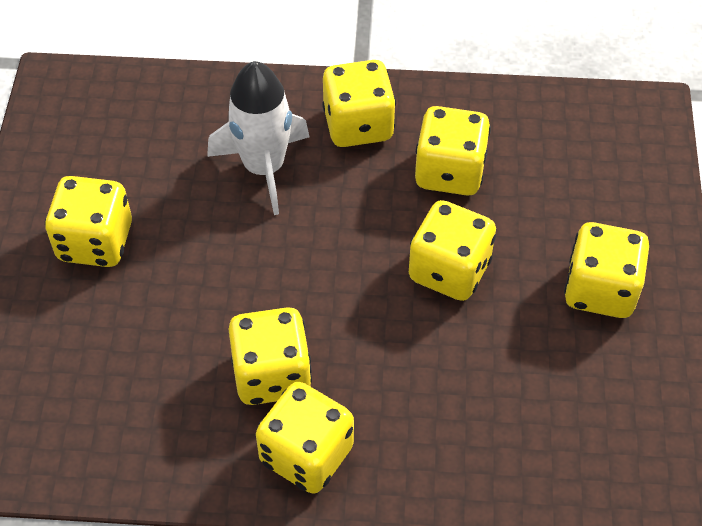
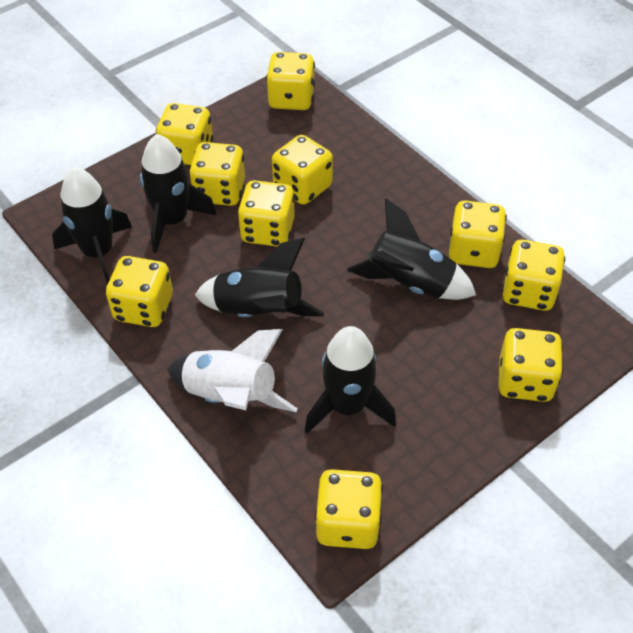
black rocket: none = 0 -> [52,167,132,285] [140,134,217,253] [195,238,324,317] [305,326,396,433] [347,199,476,300] = 5
yellow dice: [45,176,132,267] [228,307,312,405] [256,382,354,494] [322,60,396,147] [409,200,496,301] [415,106,491,195] [564,222,649,318] = 7 -> [106,256,173,327] [156,103,213,165] [189,142,245,206] [237,180,295,247] [266,52,315,110] [272,135,333,205] [315,469,383,549] [449,200,507,268] [498,328,563,402] [502,240,565,311] = 10

